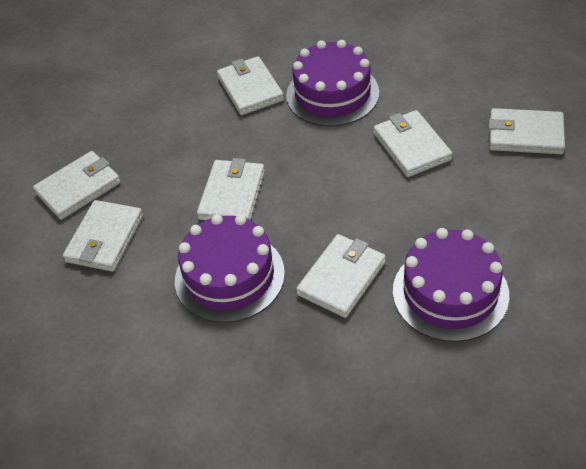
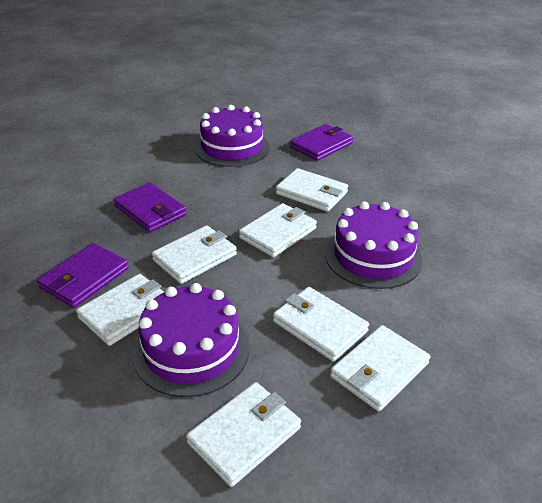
purple wallet: none = 0 -> [37,243,129,308] [114,183,187,232] [290,124,353,161] = 3

